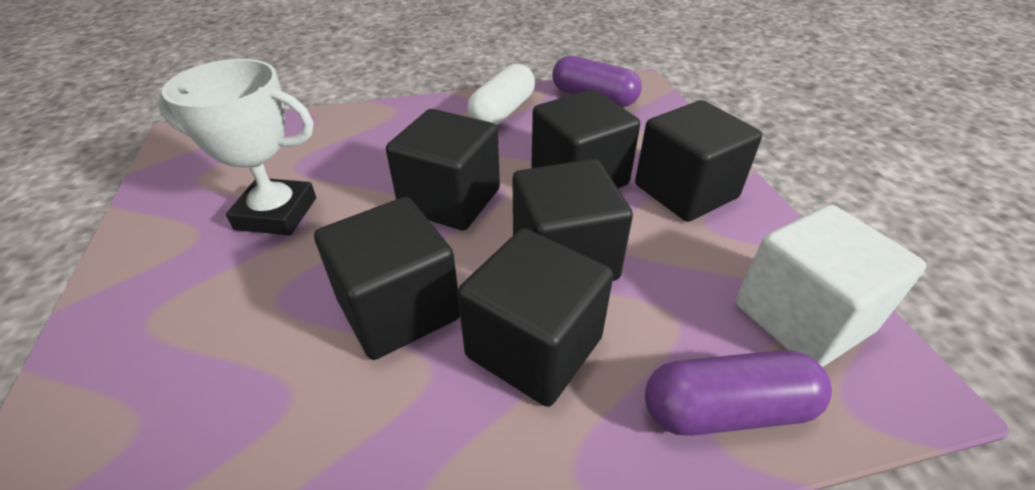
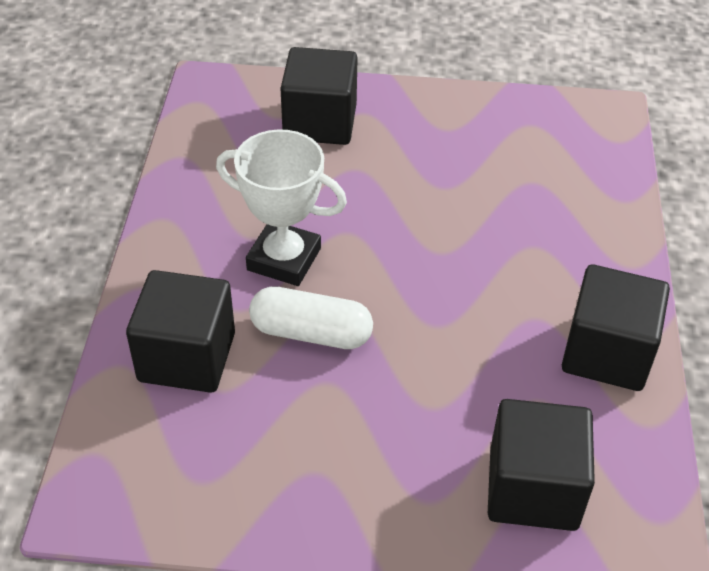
black cube: [314,197,460,360] [386,109,500,231] [457,228,614,407] [512,159,633,281] [531,89,640,188] [635,100,762,222] = 6 -> [126,270,235,393] [280,47,358,145] [488,399,595,531] [562,264,670,391] = 4
purple capsule: [552,56,642,107] [645,350,832,436] = 2 -> none = 0
white cube: [736,205,927,367] = 1 -> none = 0

